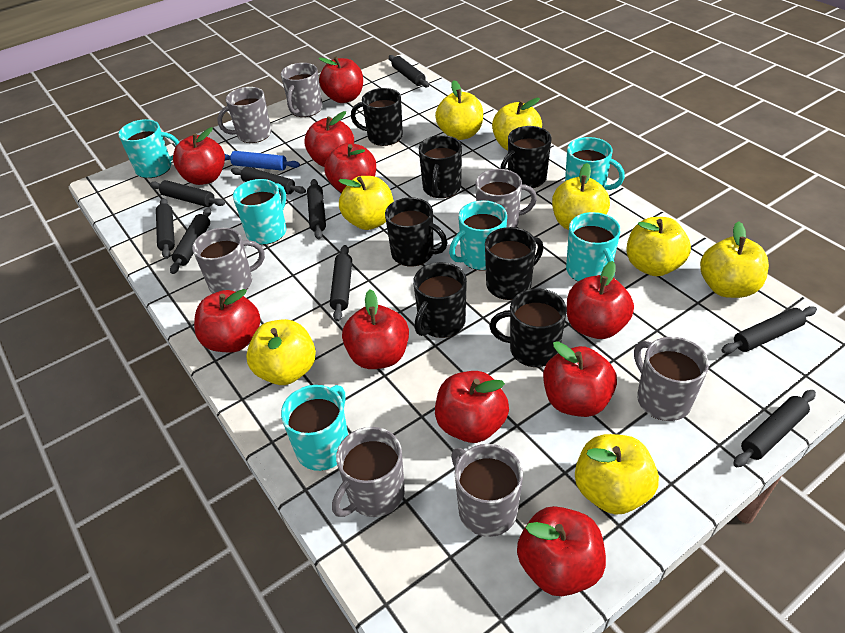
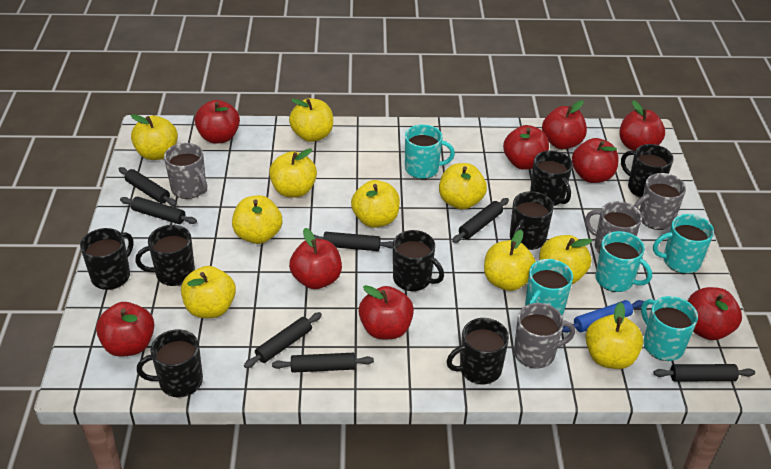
black mug: [351,88,403,146] [385,197,448,266] [413,262,467,338] [419,135,462,198] [485,227,543,300] [489,289,567,367] [500,126,552,188] = 7 -> [80,228,133,290] [135,225,195,286] [137,329,203,398] [393,230,444,291] [446,318,509,384] [510,191,554,250] [530,150,573,206] [621,144,673,198] = 8
black rolling pin: [150,180,225,207] [156,198,175,259] [170,207,211,274] [231,167,306,194] [307,179,326,239] [330,245,352,322] [389,55,429,87] [721,306,817,354] [733,390,816,467] = 9 -> [119,167,177,206] [120,197,197,224] [244,312,322,368] [272,353,374,373] [313,232,393,251] [452,198,509,243] [654,364,755,382] = 7
grey mug: [192,228,265,294] [217,87,271,143] [281,63,322,117] [332,427,405,517] [451,444,523,537] [475,169,537,228] [634,337,709,421] = 7 -> [164,143,207,199] [514,303,575,368] [585,201,642,254] [634,173,686,230] = 4
red apple: [173,127,225,185] [194,289,260,353] [304,111,354,167] [318,57,363,103] [325,143,376,193] [342,290,409,369] [435,371,509,443] [517,506,606,596] [543,341,617,417] [567,261,634,339] = 10 -> [96,302,154,357] [195,100,240,144] [289,228,342,289] [359,285,414,339] [503,125,549,170] [542,100,587,149] [572,138,619,183] [619,100,665,151] [688,287,742,340] = 9
turquoise mug: [118,119,179,178] [233,179,286,245] [281,385,348,471] [449,200,507,270] [565,137,625,190] [566,212,621,282] = 6 -> [405,125,455,179] [525,259,573,315] [595,231,652,292] [641,296,698,361] [653,214,714,274] = 5
yellow apple: [246,319,316,385] [338,176,394,230] [435,80,483,140] [492,98,542,151] [552,163,610,230] [575,434,659,515] [626,217,691,276] [700,221,769,298] = 8 -> [131,114,178,160] [181,266,236,318] [232,195,282,244] [269,148,317,198] [289,98,333,142] [351,180,400,228] [439,163,487,210] [484,230,536,291] [539,235,592,284] [586,302,643,369] = 10

